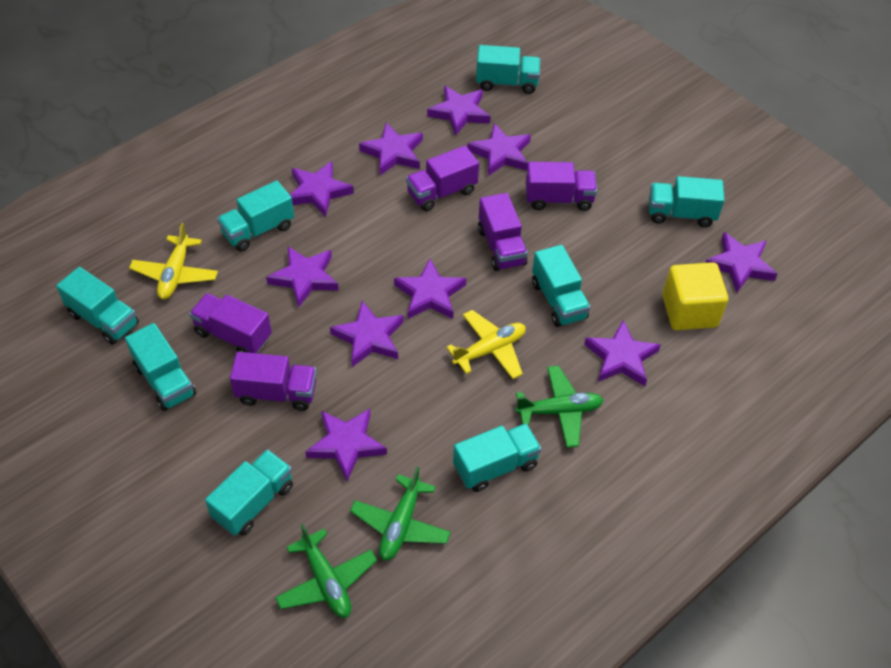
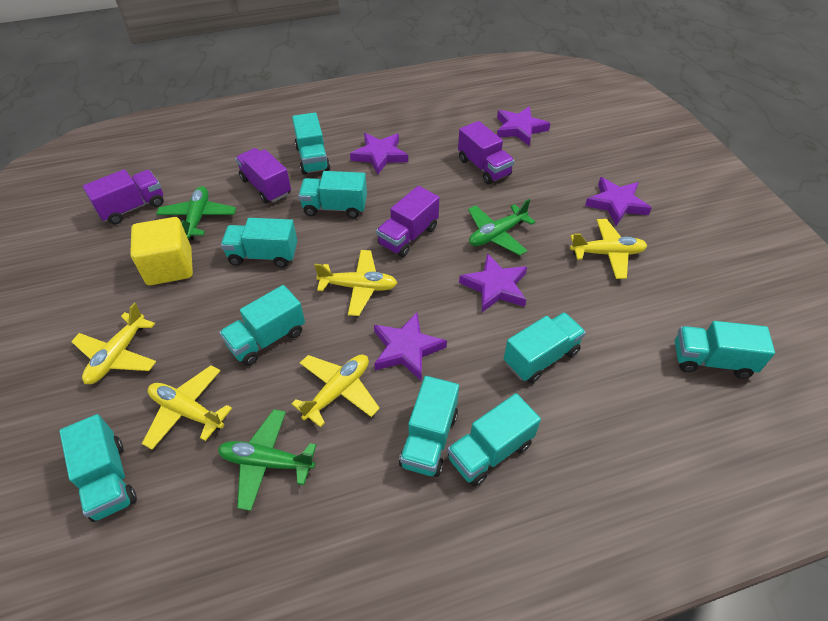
purple star: [266,247,339,308] [290,161,354,217] [306,409,387,481] [330,301,404,367] [359,123,423,175] [394,259,466,319] [427,85,491,136] [467,123,531,176] [584,320,661,386] [705,232,777,292] = 10 -> [350,133,408,174] [374,312,447,380] [459,253,527,312] [497,106,551,146] [585,177,652,226] = 5
purple truck: [189,293,272,353] [230,352,316,411] [406,146,479,211] [478,193,528,271] [526,162,597,211] = 5 -> [83,169,164,225] [235,148,291,204] [376,186,439,257] [458,121,515,184] = 4
turquoise truck: [56,267,139,345] [125,323,196,411] [205,449,293,536] [217,180,294,251] [453,423,542,492] [476,45,541,94] [532,245,590,327] [649,176,725,227] = 8 -> [59,414,137,522] [219,285,305,366] [221,218,297,268] [292,112,330,175] [298,171,367,218] [399,376,459,477] [447,393,541,487] [504,312,586,383] [675,321,775,379] = 9
yellow plane: [129,223,218,299] [446,310,526,379] = 2 -> [71,303,156,384] [142,365,232,450] [291,354,380,427] [314,250,397,316] [570,219,647,279] = 5

